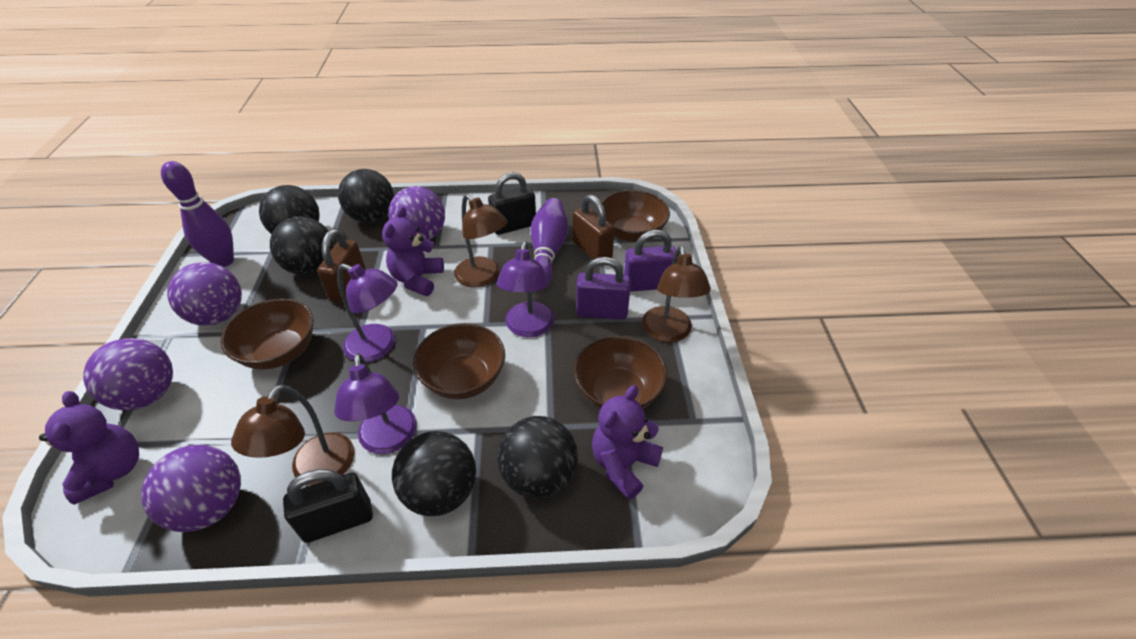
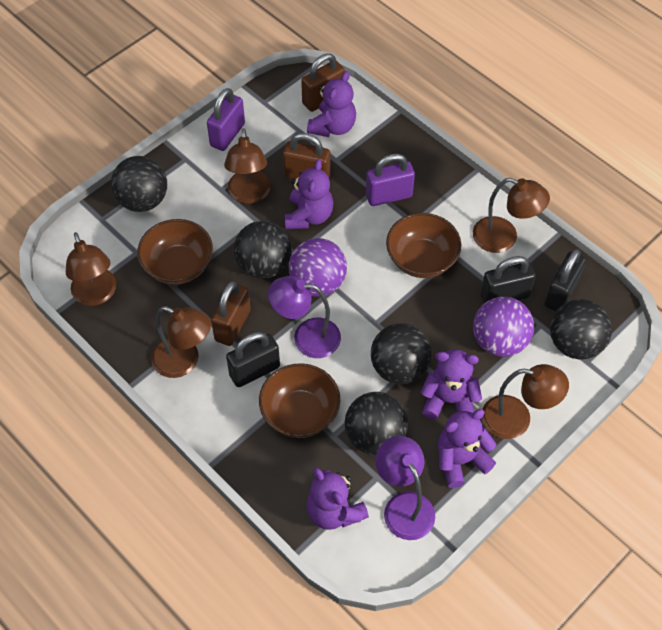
black padlock: [283,469,373,543] [488,172,536,235] = 2 -> [226,332,280,387] [481,256,536,303] [544,249,586,312] = 3
brown bowl: [221,298,314,370] [413,323,505,399] [574,336,667,409] [601,190,670,242] = 4 -> [137,219,213,285] [259,363,340,438] [386,213,461,278] = 3
brown lamp: [231,384,354,486] [454,194,507,288] [642,246,711,342] = 3 -> [66,232,116,306] [151,306,211,378] [224,128,271,204] [473,178,550,253] [482,364,569,439] = 5
brown padlock: [317,229,366,303] [573,194,615,260] = 2 -> [211,281,251,346] [283,133,331,180] [301,53,345,112] = 3
purple ball: [83,338,173,411] [141,445,241,532] [167,262,242,326] [388,186,445,240] = 4 -> [289,238,347,297] [473,297,534,357] = 2
purple bowling pin: [161,161,234,267] [530,198,568,283] = 2 -> none = 0
purple lamp: [334,353,417,454] [337,263,398,362] [497,241,554,337] = 3 -> [268,276,341,358] [375,436,435,540] = 2
purple teddy bear: [39,391,139,505] [382,206,444,296] [592,385,663,500] = 3 -> [285,159,333,229] [306,468,369,530] [307,71,356,137] [420,349,482,420] [438,409,496,488] = 5

